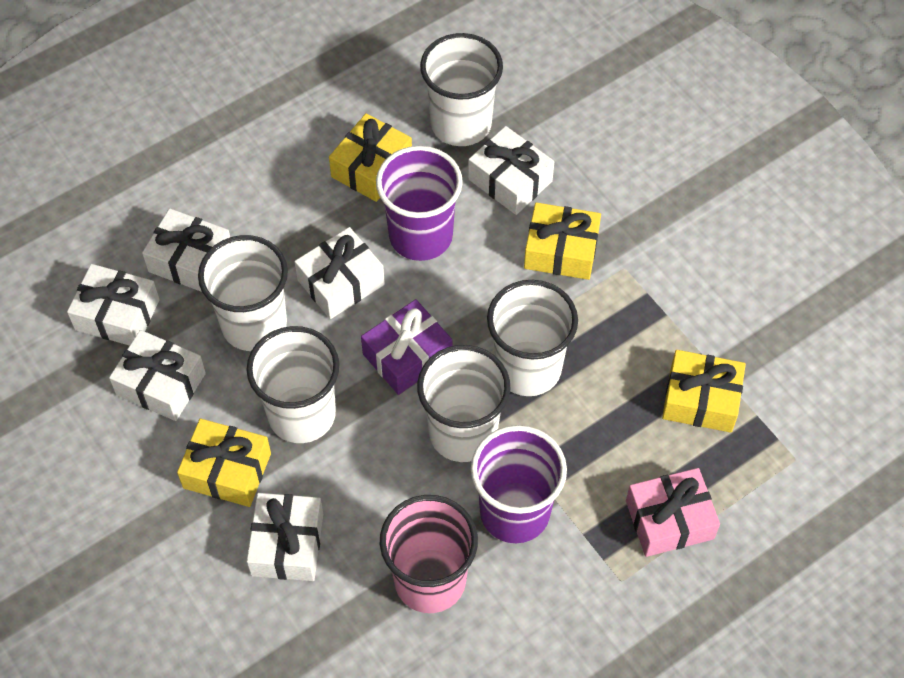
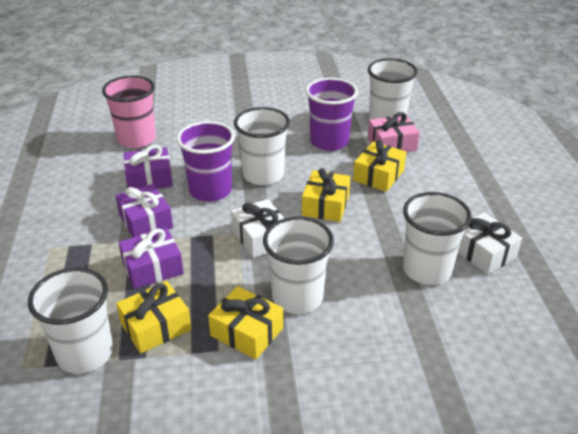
purple gift: [361,299,453,395] = 1 -> [116,184,173,238] [119,228,184,289] [124,145,173,189] = 3
white gift: [67,264,160,346] [109,330,206,421] [142,208,230,292] [247,493,323,581] [294,227,385,319] [468,126,554,215] = 6 -> [231,199,284,258] [458,212,522,274] = 2

